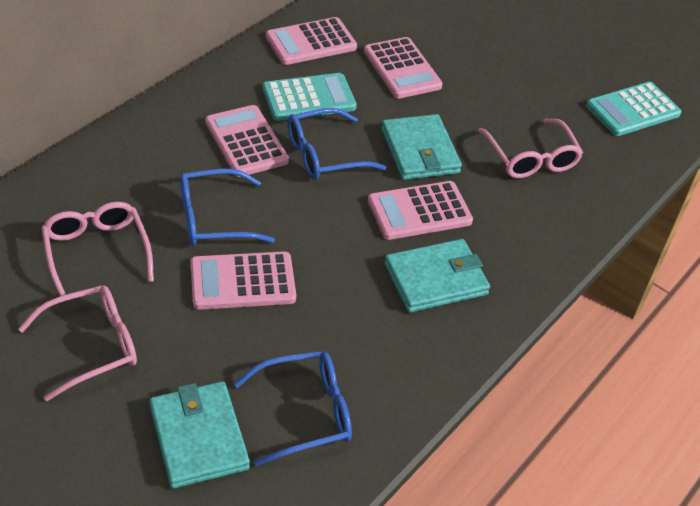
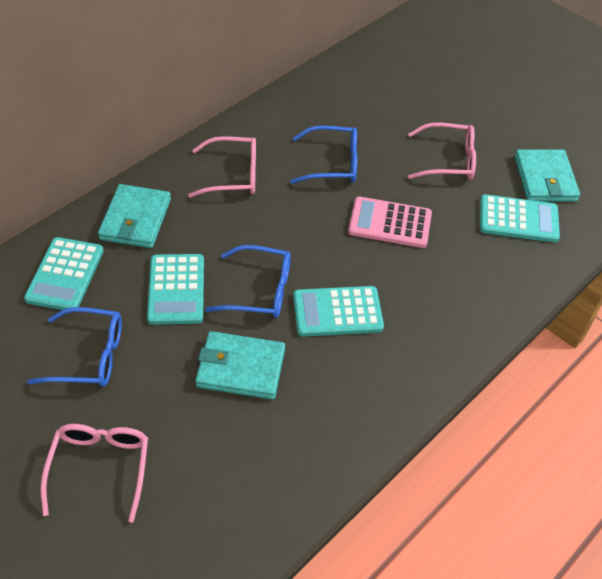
pink calculator: [190,251,296,310] [205,105,289,177] [266,17,357,65] [364,37,443,99] [368,181,473,240] = 5 -> [348,197,432,248] = 1
turquoise calculator: [262,73,357,121] [586,82,682,136] = 2 -> [24,237,104,310] [147,254,204,325] [293,286,384,337] [480,194,560,242] = 4

